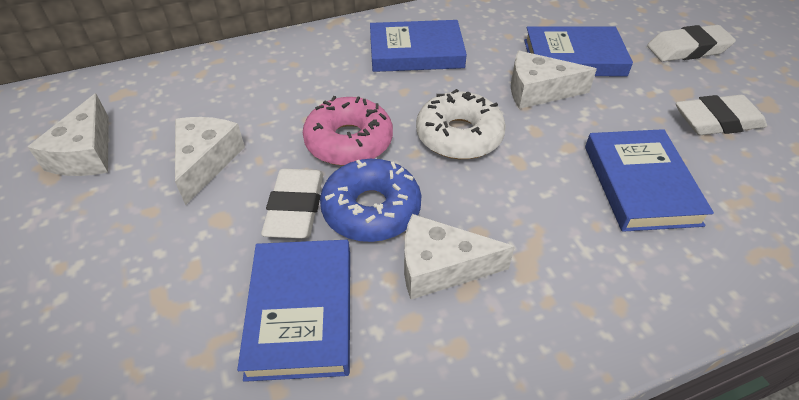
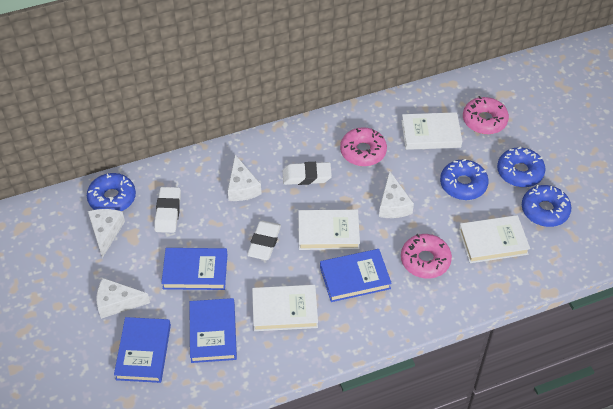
blue donut: [320,159,421,242] = 1 -> [87,173,136,211] [440,159,489,200] [497,147,546,187] [522,185,572,227] = 4
pink donut: [303,96,393,166] = 1 -> [340,127,387,166] [401,234,452,278] [463,96,509,134] = 3
white book: none = 0 -> [252,285,318,331] [298,209,360,250] [402,112,462,150] [459,215,530,263] = 4
white donut: [416,89,506,159] = 1 -> none = 0

